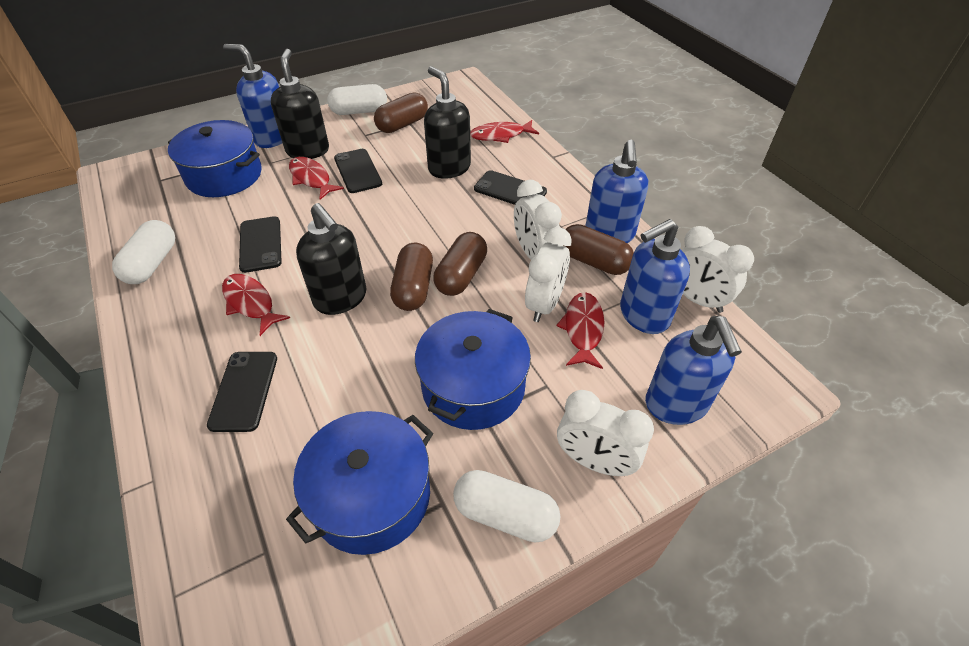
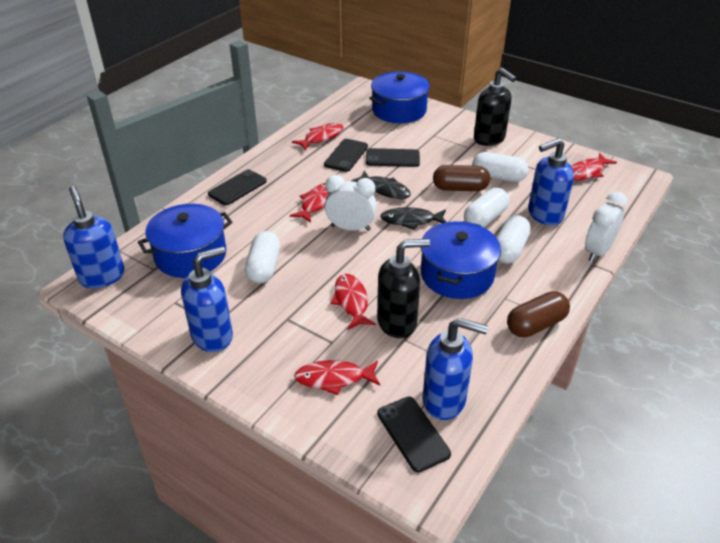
black fish: none = 0 -> [351,171,411,199] [380,207,446,230] = 2
black soap dispenser: [271,49,329,159] [296,203,367,315] [424,66,471,179] = 3 -> [377,239,430,338] [474,68,516,146] = 2
brown capsule: [374,92,428,133] [390,243,433,311] [433,232,487,296] [566,224,634,275] = 4 -> [433,165,490,191] [507,291,570,337] = 2
red fish: [222,274,290,336] [289,157,344,200] [470,120,539,143] [556,292,605,369] = 4 -> [290,183,328,223] [292,123,343,151] [294,360,380,395] [331,274,376,330] [571,153,617,180] = 5
white capsule: [112,220,175,284] [327,84,387,115] [453,470,561,543] = 3 -> [245,231,280,284] [464,188,510,227] [472,152,528,182] [497,215,531,264] = 4
white clock: [514,180,562,260] [525,227,572,322] [557,390,654,476] [682,226,754,313] = 4 -> [324,175,377,231] [585,192,628,262] = 2

